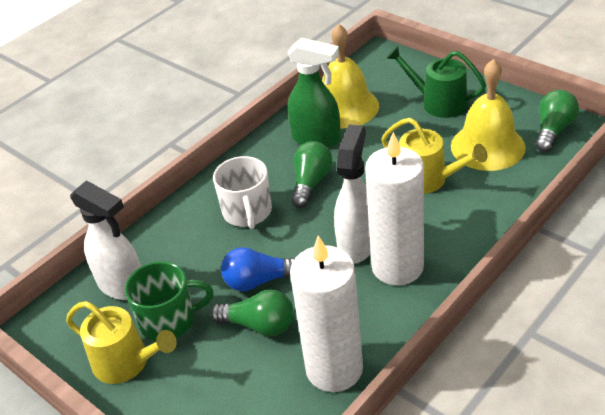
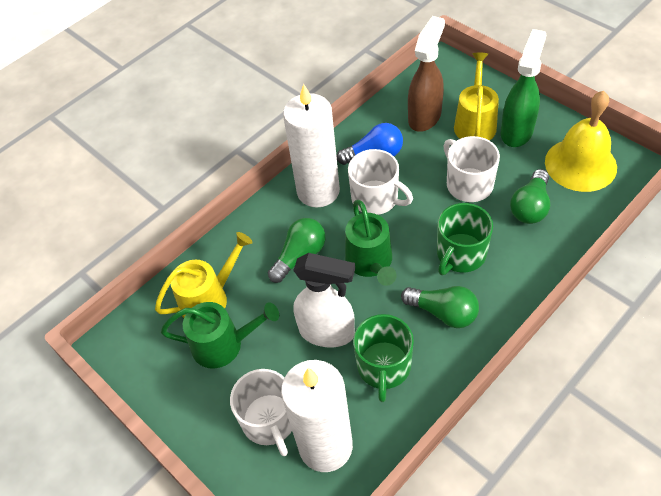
brown spray bottle: none = 0 -> [408,16,445,132] = 1
green mug: [125,261,214,341] = 1 -> [353,314,414,402] [437,203,493,275] = 2
green watering can: [387,46,486,118] = 1 -> [161,302,279,369] [345,200,397,286] = 2
white mug: [213,156,272,229] = 1 -> [230,369,292,456] [348,149,413,215] [443,136,500,202] = 3
white spray bottle: [70,180,141,300] [334,125,371,263] = 2 -> [293,253,355,348] = 1
yellow bell: [322,24,379,129] [451,59,526,171] = 2 -> [545,91,617,192] = 1

